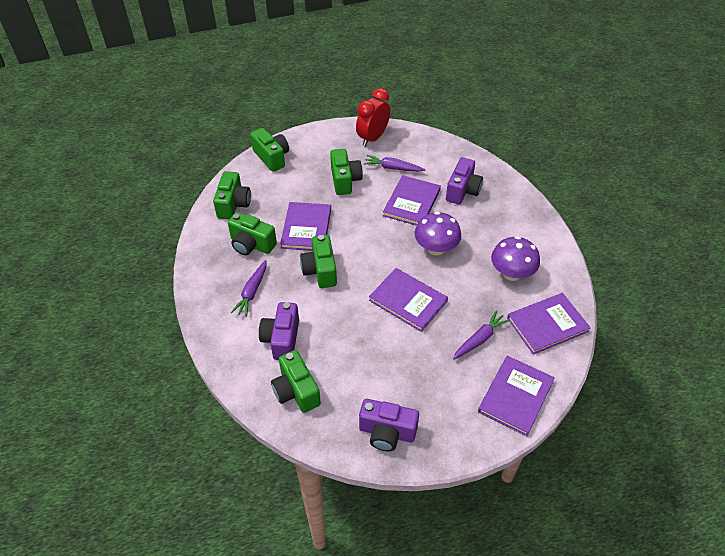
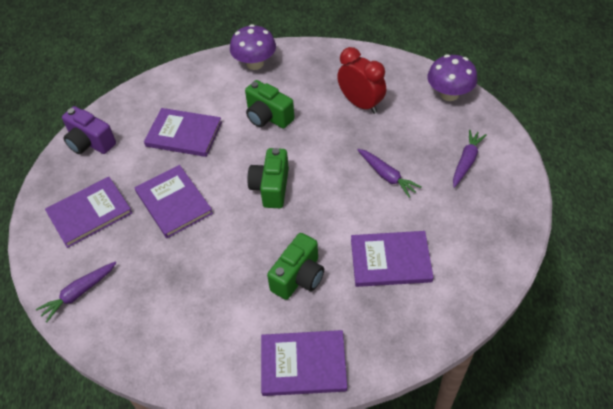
green camera: [213,171,251,219] [228,212,277,256] [250,128,289,172] [271,350,321,413] [300,235,337,288] [330,149,363,195] = 6 -> [245,80,295,128] [248,148,289,208] [267,233,324,300] = 3
purple camera: [259,302,299,360] [359,399,419,452] [446,157,483,205] = 3 -> [62,106,116,154] = 1

